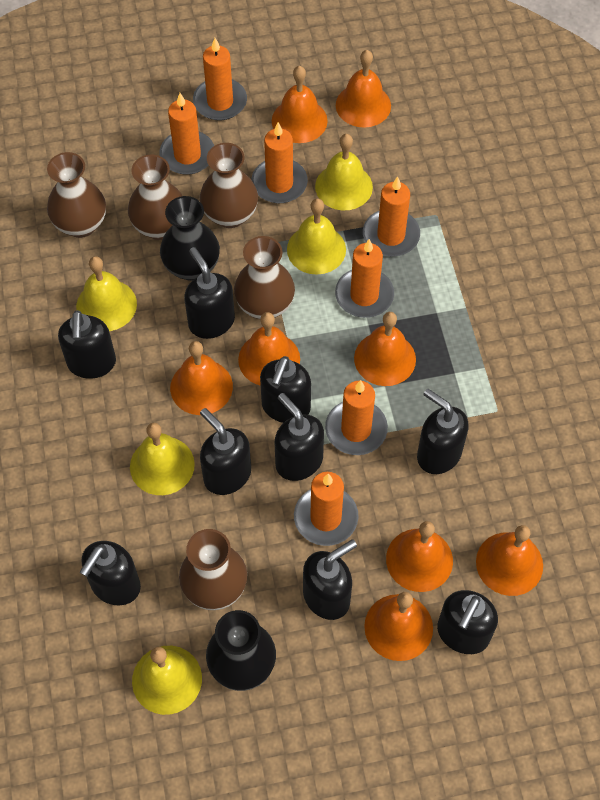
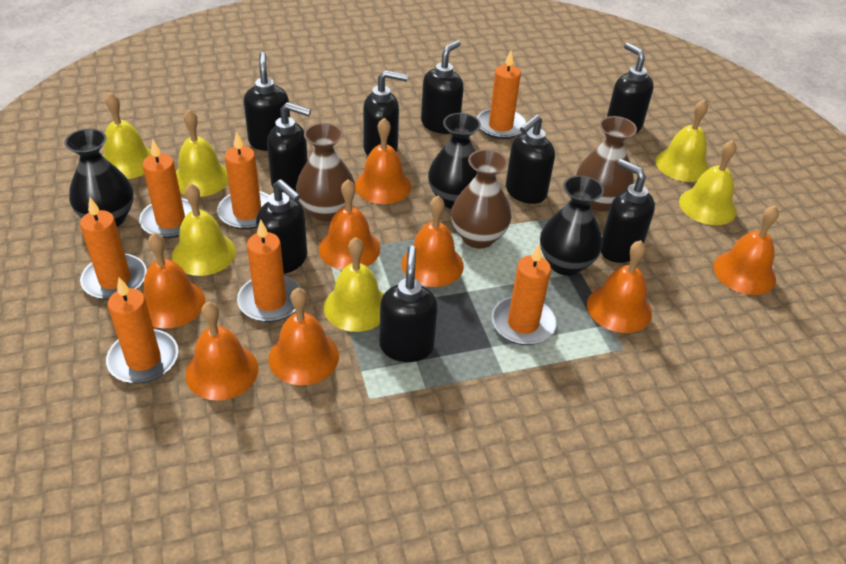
black vase: [160,196,220,281] [206,610,276,691] = 2 -> [64,129,134,227] [428,113,481,209] [540,175,604,276] = 3
brown vase: [47,152,106,238] [128,154,182,240] [179,529,247,610] [200,143,258,228] [234,236,295,319] = 5 -> [296,123,355,221] [451,149,512,248] [576,116,637,211] = 3
yellow bell: [76,256,137,331] [130,423,195,495] [132,646,202,715] [287,198,346,275] [315,134,373,210] = 5 -> [103,93,151,179] [172,183,236,276] [176,110,228,197] [324,237,384,332] [655,99,709,182] [679,140,736,225] = 6

